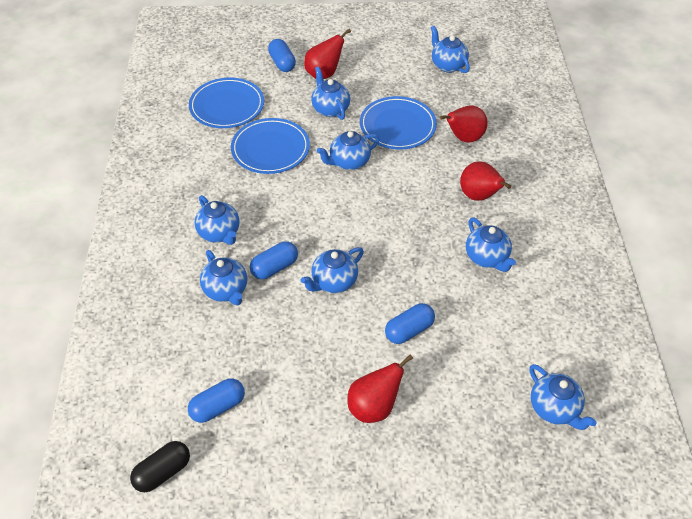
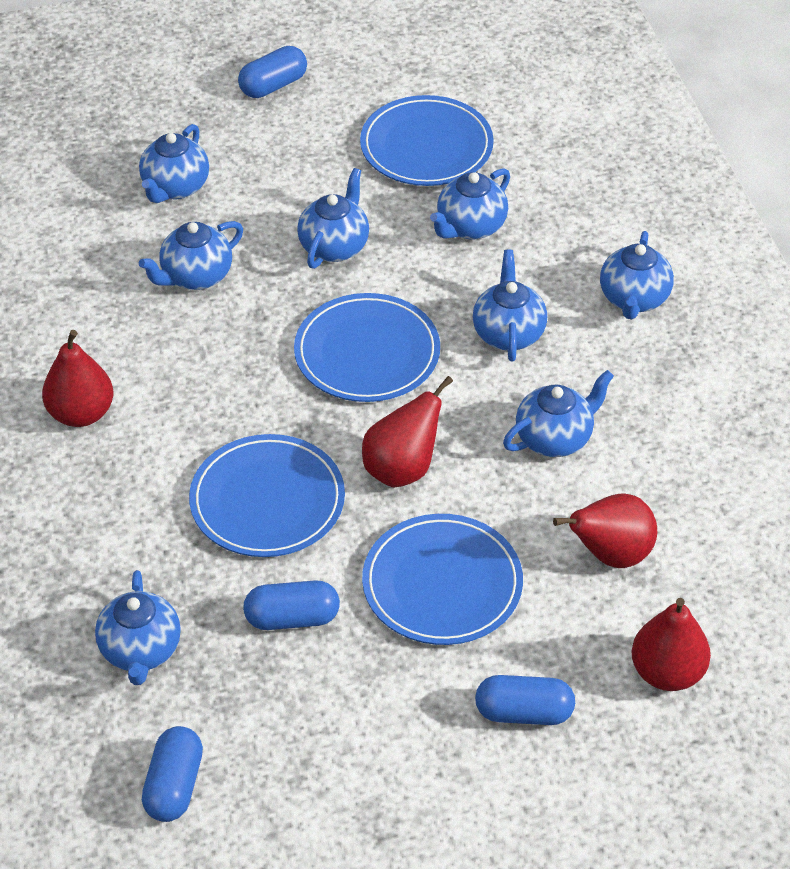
black capsule: [130,441,190,492] = 1 -> none = 0
blue plate: [189,78,264,128] [231,118,310,174] [360,96,437,149] = 3 -> [189,434,345,557] [294,293,440,402] [360,95,494,186] [362,514,523,645] = 4

